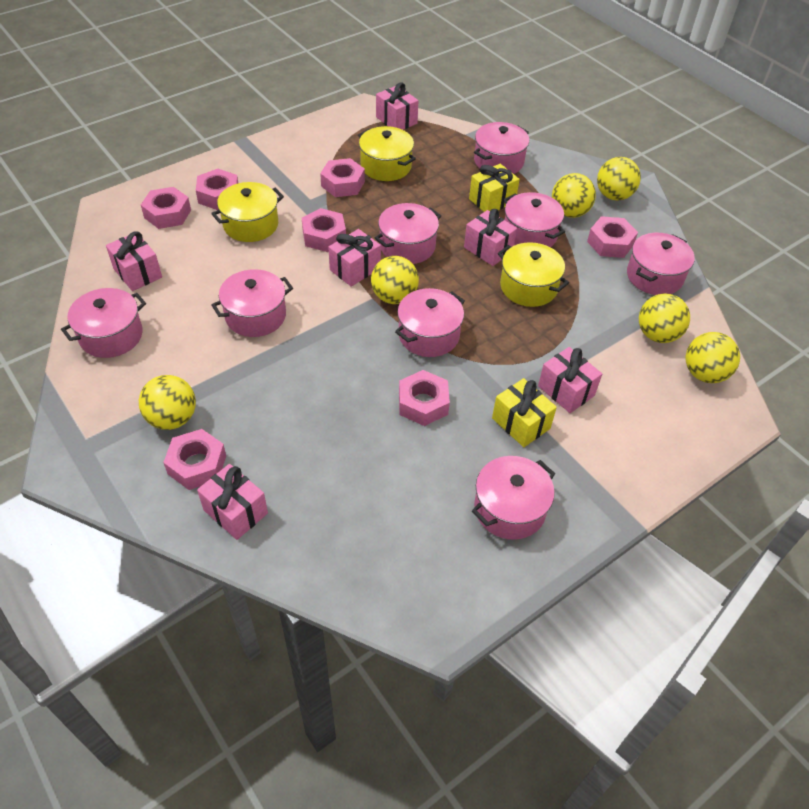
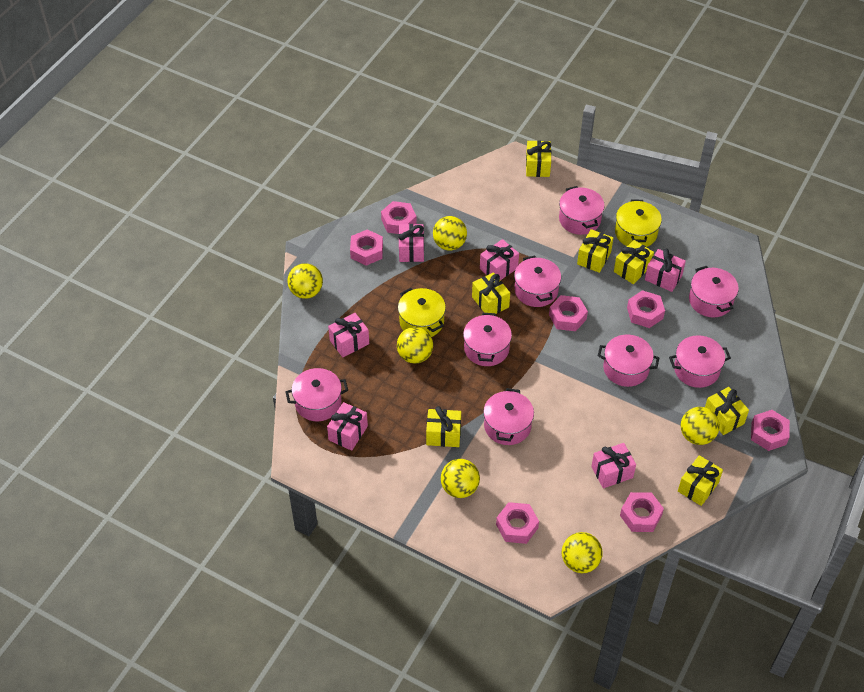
yellow gift: [469,164,520,212] [492,378,557,447] = 2 -> [426,406,461,447] [472,272,510,314] [526,140,551,177] [577,229,613,273] [614,240,654,284] [678,455,723,506] [705,387,749,435] = 7
yellow pot: [211,182,284,242] [358,126,416,181] [498,242,569,307] = 3 -> [398,288,446,337] [615,199,662,247] = 2

